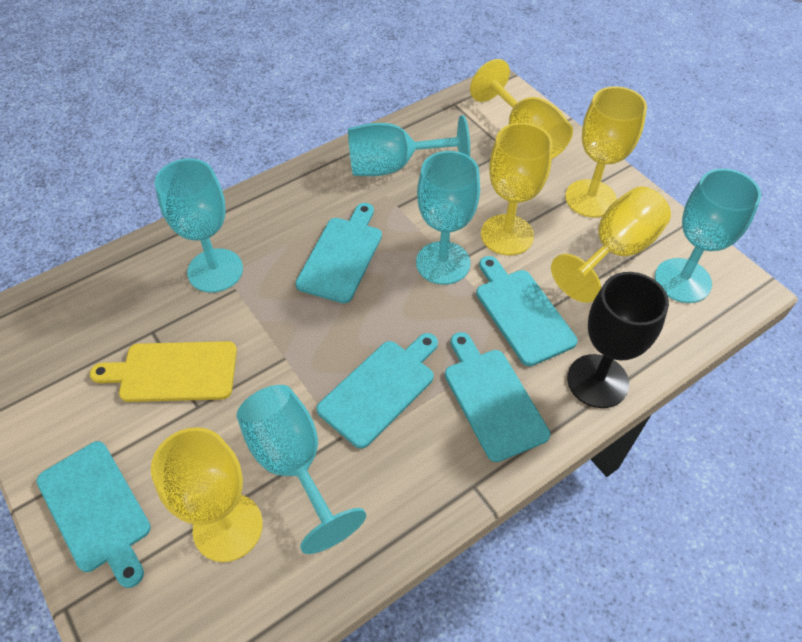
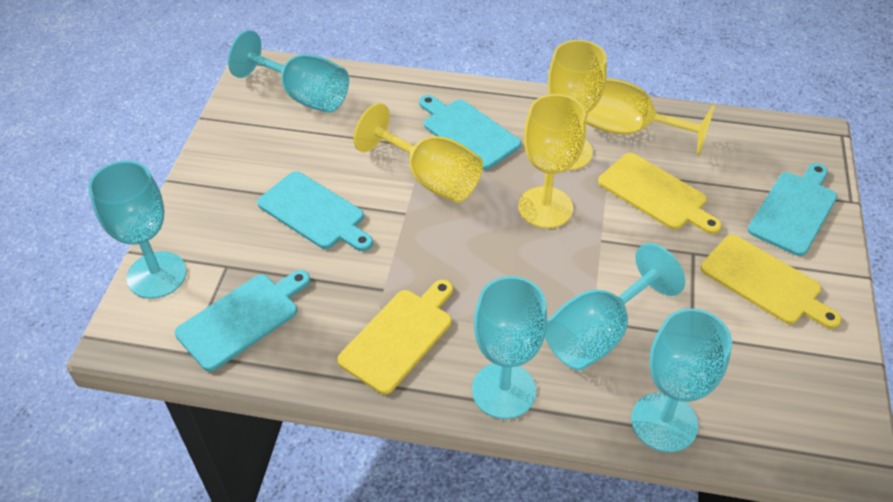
black goblet: [567,272,669,408] = 1 -> none = 0
turquoise cutting board: [36,441,151,588] [296,203,382,303] [316,333,438,449] [445,332,550,462] [476,256,578,366] = 5 -> [175,270,310,372] [257,171,373,251] [419,95,521,170] [748,163,837,256] = 4
yellow cutting board: [90,341,237,402] = 1 -> [337,280,453,394] [598,153,722,234] [701,235,842,329] = 3
yellow goblet: [151,427,263,562] [470,59,573,159] [481,123,553,255] [551,186,671,303] [565,86,647,218] = 5 -> [353,103,483,203] [518,94,586,228] [548,40,607,170] [586,78,715,156] = 4

